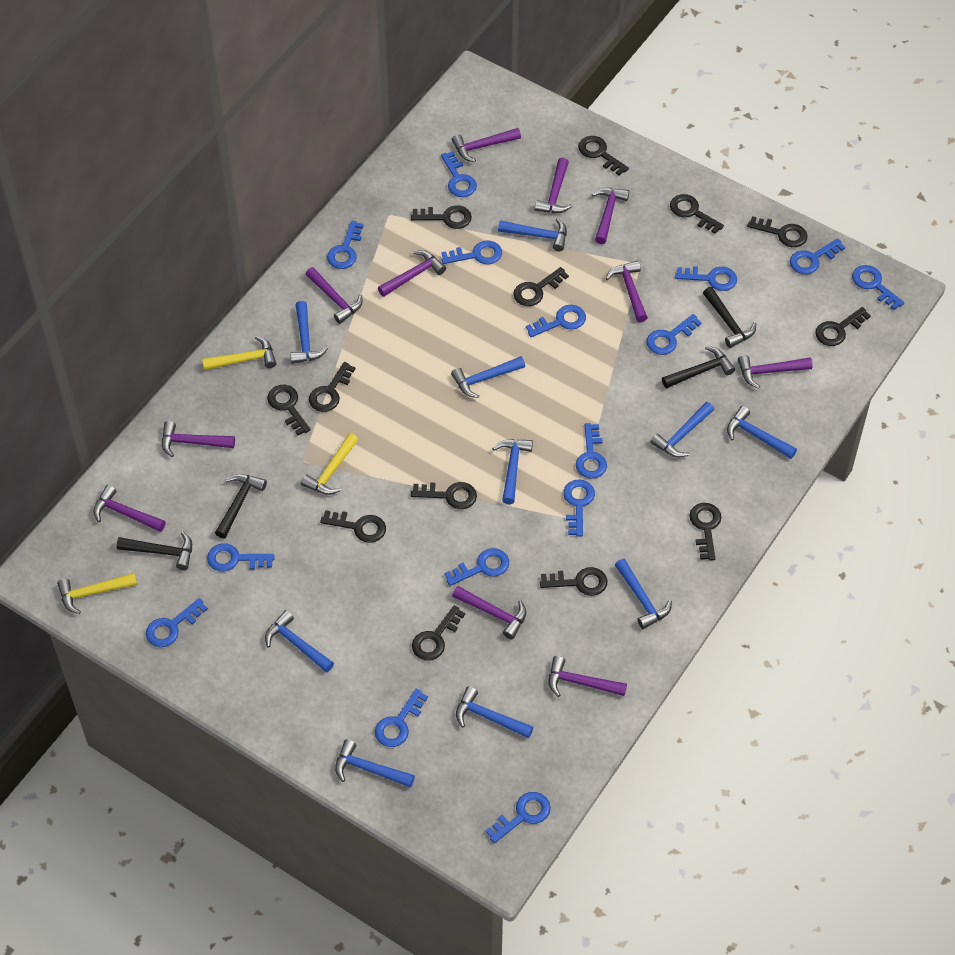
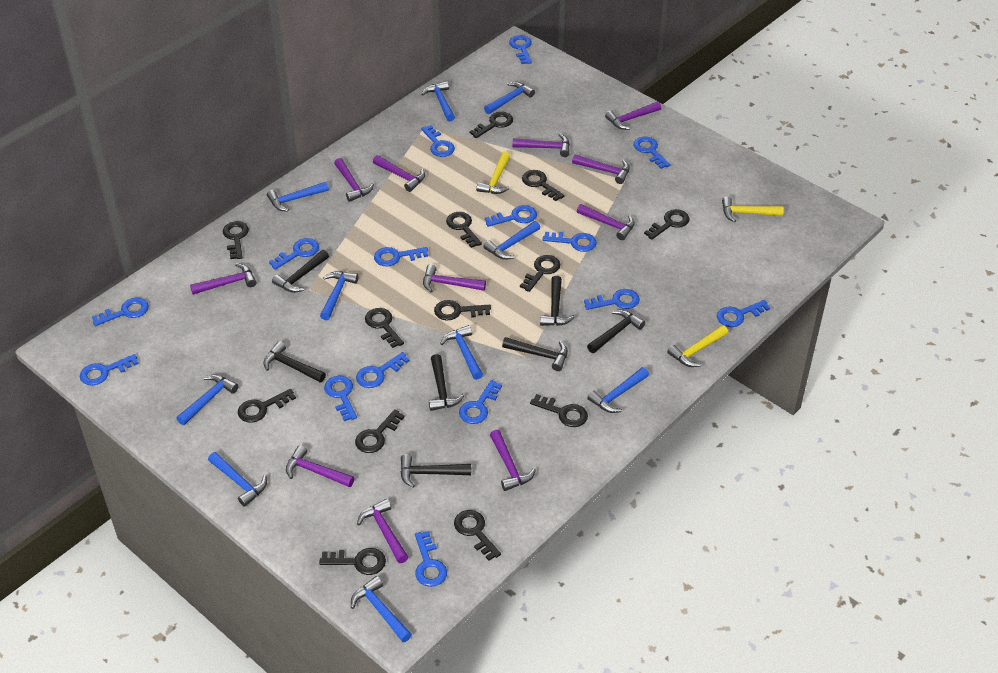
black hammer: [116,532,192,570] [215,474,267,539] [662,346,735,388] [703,287,756,348] = 4 -> [263,341,326,383] [272,250,329,293] [401,454,471,488] [429,354,464,411] [502,337,568,371] [540,276,575,326] [587,310,645,353] = 7

